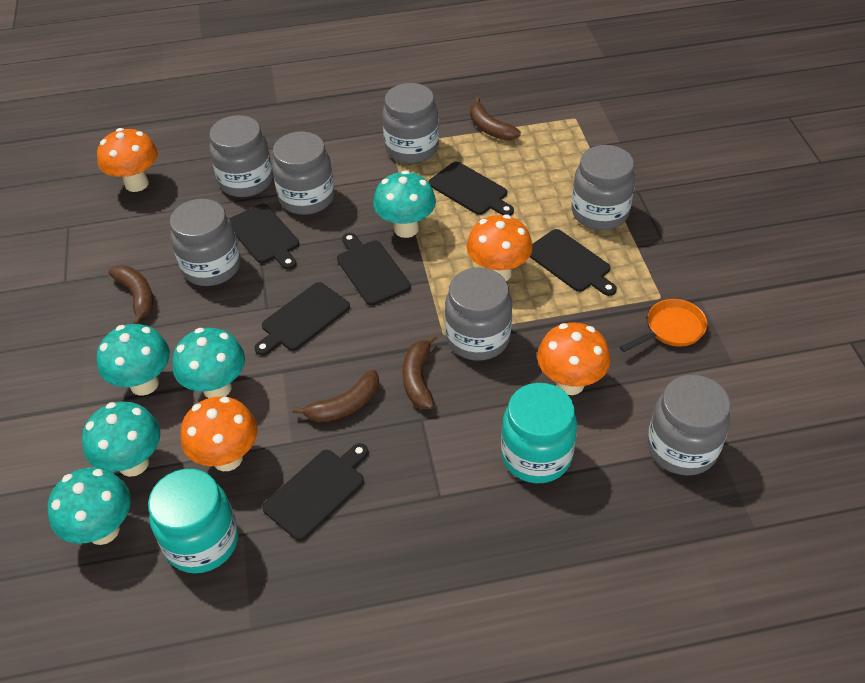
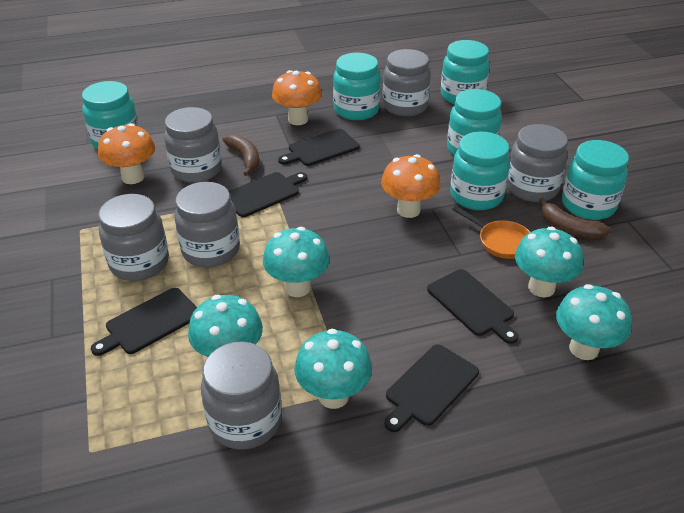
black cutting board: [229,204,299,270] [254,282,350,356] [262,443,368,541] [337,233,411,306] [428,162,514,216] [530,229,617,296] = 6 -> [91,288,197,356] [229,172,307,217] [278,129,359,166] [384,344,479,432] [427,269,519,344] = 5
brown banana: [108,265,154,324] [292,370,379,422] [403,334,437,409] [470,97,521,141] = 4 -> [223,134,259,176] [539,198,611,239] = 2
grey jar: [170,199,241,286] [209,115,273,197] [272,131,335,215] [382,83,439,163] [445,267,512,361] [572,145,635,230] [647,375,731,476] = 7 -> [98,194,169,281] [164,107,222,183] [175,182,240,267] [201,342,282,450] [383,49,431,116] [507,124,568,202] = 6
orange mushroom: [97,128,158,192] [180,397,257,471] [467,214,533,281] [537,322,610,395] = 4 -> [98,123,155,184] [272,70,322,125] [381,154,440,218] = 3
turquoise jar: [148,469,238,573] [501,383,577,483] = 2 -> [82,81,139,150] [333,53,381,120] [441,40,490,105] [447,89,502,156] [450,131,510,210] [562,140,629,220] = 6

